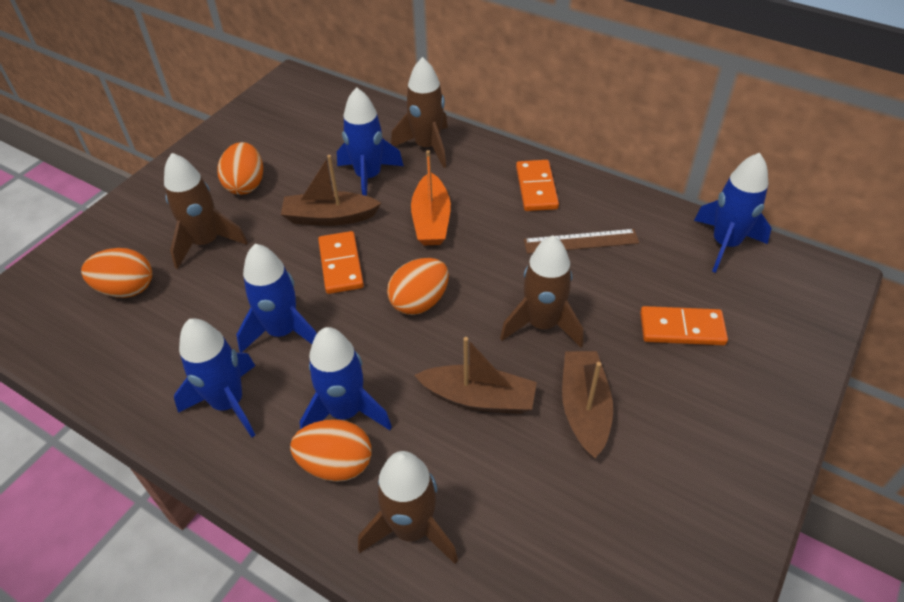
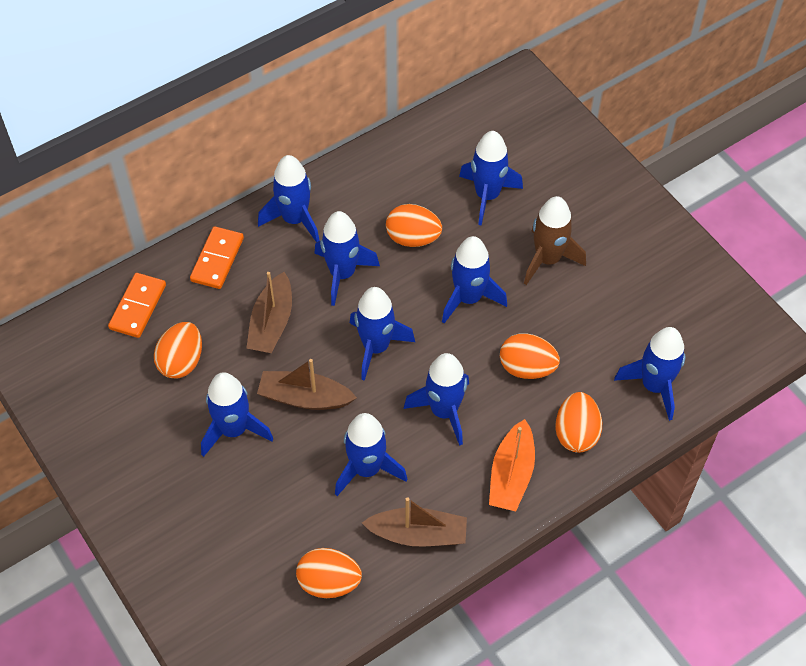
blue rocket: [174,319,255,438] [236,244,317,353] [300,327,392,430] [337,87,404,196] [694,153,772,273] = 5 -> [201,372,273,457] [258,155,320,242] [315,211,380,306] [335,413,407,496] [350,287,415,381] [404,353,469,446] [442,236,507,323] [459,131,523,226] [614,327,685,421] = 9
brown rocket: [164,153,248,269] [358,451,458,564] [391,57,448,168] [500,235,583,347] = 4 -> [524,196,586,285] = 1
brown ruler: [524,229,639,254] = 1 -> none = 0
orange domino: [318,231,364,294] [516,160,559,211] [640,306,728,345] = 3 -> [108,273,166,338] [190,226,244,289] = 2
orange egg: [81,248,152,298] [217,142,263,195] [290,419,372,482] [387,258,449,315] = 4 -> [154,322,202,379] [296,548,362,598] [386,204,442,247] [500,333,560,379] [555,392,602,453] = 5

